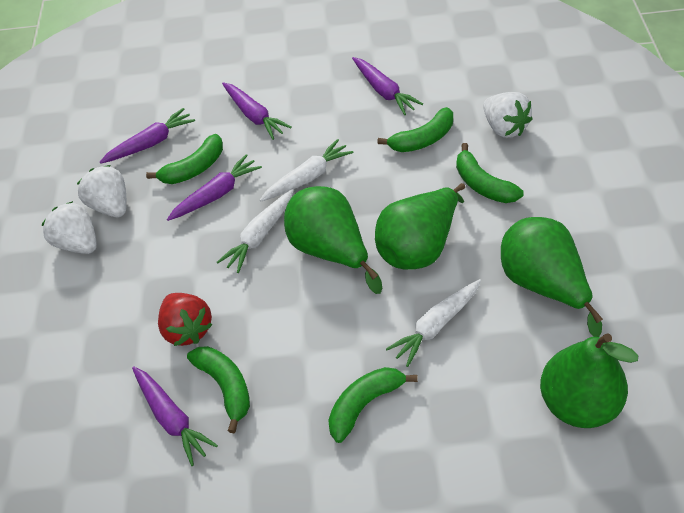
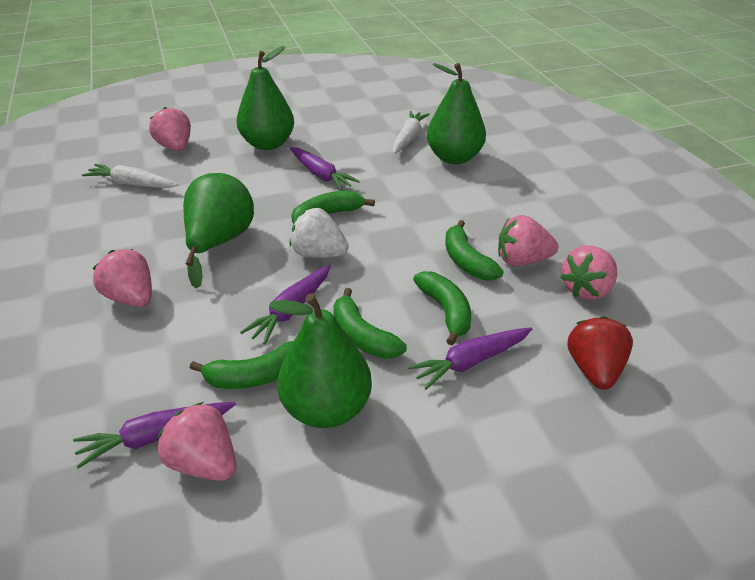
pink strawberry: none = 0 -> [93,249,152,307] [149,107,191,151] [158,402,236,481] [498,215,558,267] [560,246,617,300] = 5
purple carrot: [100,108,195,164] [132,367,218,466] [167,154,262,221] [222,82,292,140] [352,57,423,115] = 5 -> [73,402,236,468] [240,265,331,345] [290,147,360,191] [408,327,532,390] = 4
white carrot: [217,189,293,273] [260,139,354,201] [386,279,481,367] = 3 -> [82,164,178,188] [393,111,430,154] = 2
white strawberry: [42,201,97,254] [77,165,126,217] [483,92,533,138] = 3 -> [289,208,349,258] = 1

